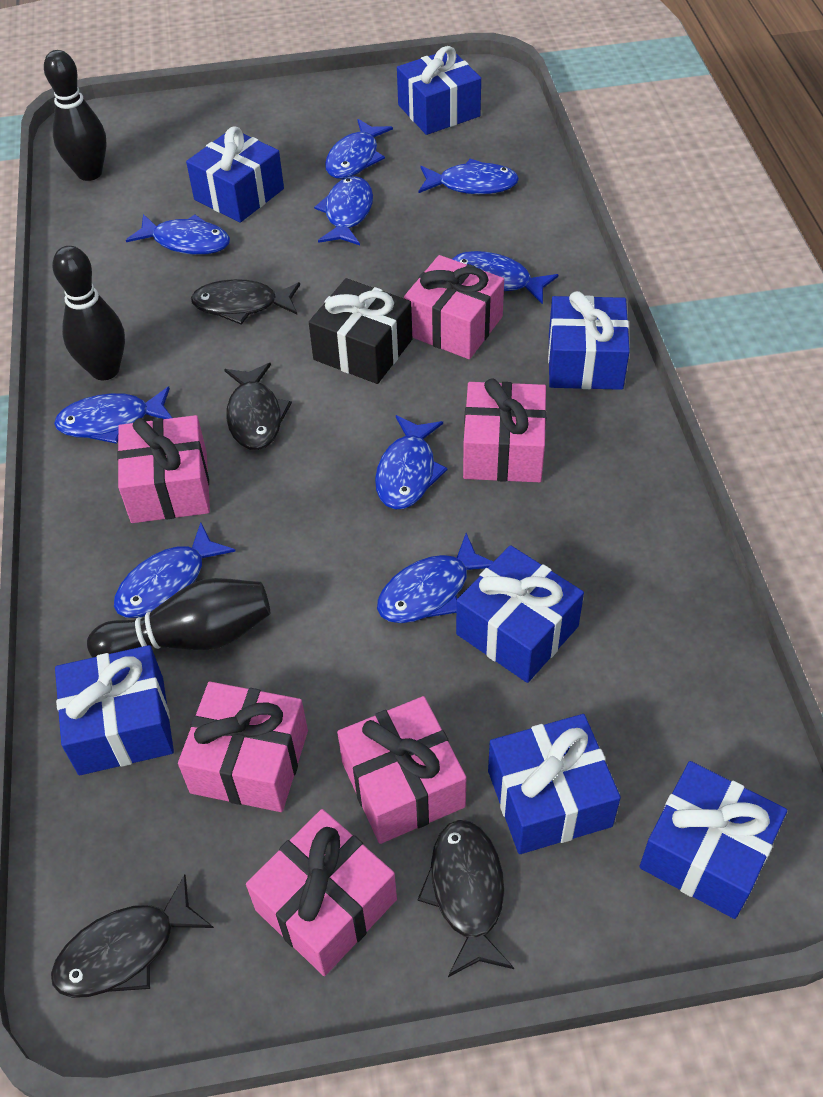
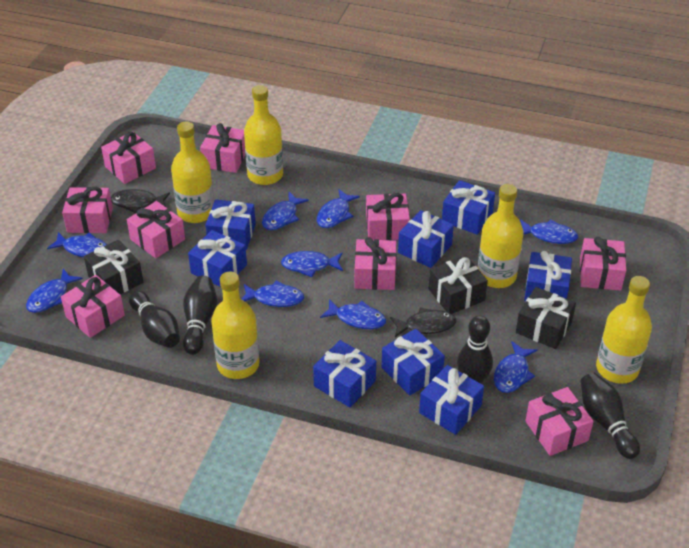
black bowling pin: [44,50,107,181] [52,246,125,380] [87,578,270,657] = 3 -> [129,291,180,348] [183,276,217,355] [457,315,493,384] [580,373,640,459] = 4
black fish: [51,875,214,998] [191,279,300,325] [224,363,292,450] [418,820,514,977] = 4 -> [111,189,170,213] [390,307,456,337] = 2
black gift: [309,278,412,384] = 1 -> [84,240,143,294] [428,255,488,314] [516,287,576,349] = 3
blue gift: [55,645,174,775] [186,126,284,223] [397,46,481,135] [456,545,584,683] [488,714,621,854] [548,291,630,390] [639,761,787,919] = 7 -> [188,230,247,287] [205,200,256,250] [313,340,376,408] [382,329,445,396] [398,210,454,268] [419,365,484,435] [442,180,495,235] [524,251,572,301] = 8
pink gift: [117,415,210,523] [178,682,308,812] [246,809,397,976] [337,696,466,844] [404,255,504,359] [463,378,547,482] = 6 -> [61,275,125,338] [62,187,113,233] [101,132,156,184] [127,201,185,258] [200,123,245,173] [354,237,397,290] [366,193,410,240] [525,387,594,456] [580,237,626,291] = 9
yellow bottle: none = 0 -> [171,121,214,223] [211,272,259,379] [244,85,283,185] [478,184,523,288] [596,276,652,384] = 5

